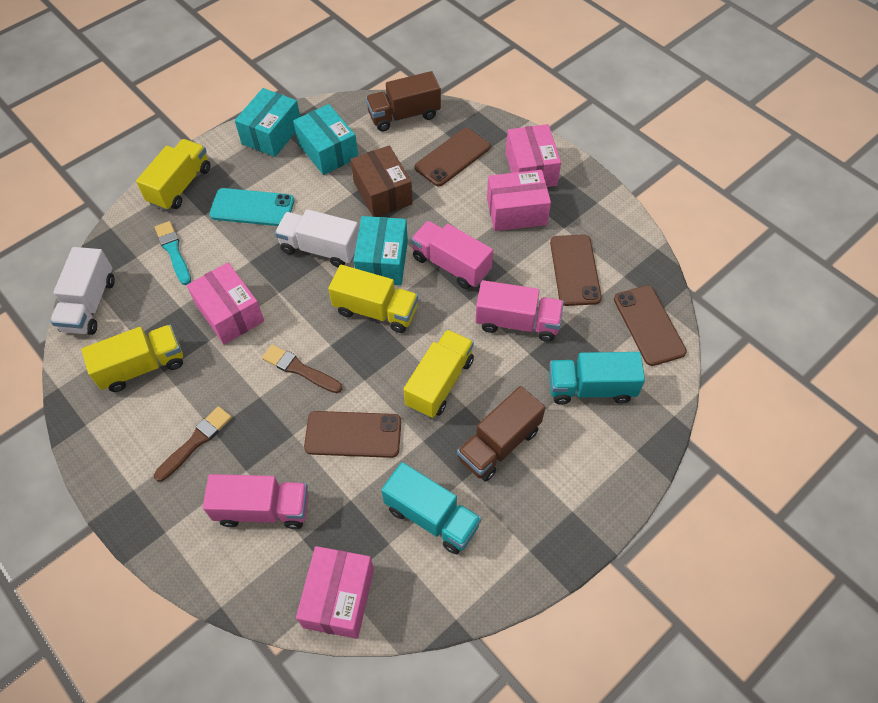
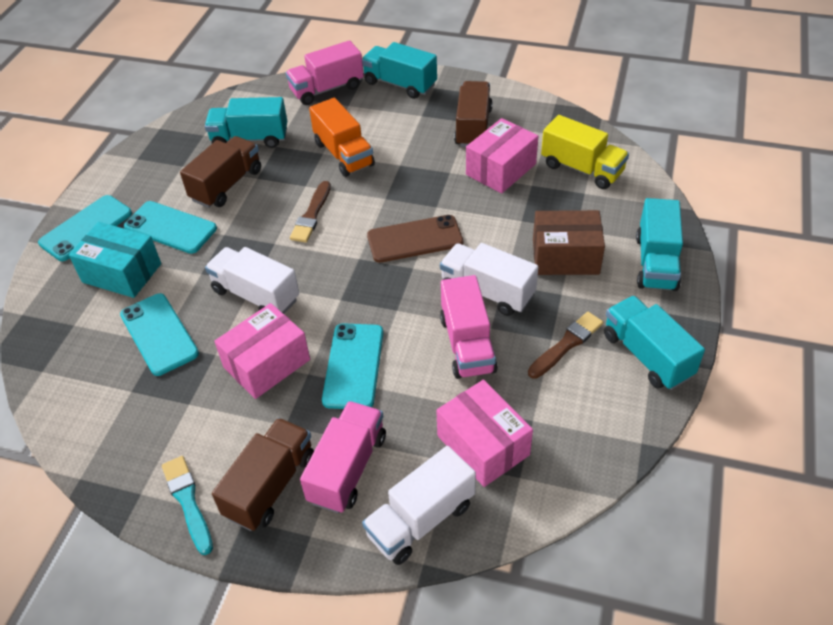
brown phone: [304,411,401,458] [415,128,490,186] [550,234,602,306] [614,285,687,366] = 4 -> [367,215,463,263] = 1
brown truck: [366,71,441,132] [457,386,545,482] = 2 -> [180,136,261,208] [212,418,314,531] [454,81,492,147] = 3
orange truck: none = 0 -> [309,98,375,177] = 1
pink box: [187,263,264,344] [296,546,374,639] [487,170,551,231] [506,124,561,187] = 4 -> [214,303,310,399] [436,380,533,487] [466,118,538,193] = 3
turquoise box: [235,88,300,157] [293,104,358,175] [353,216,408,286] = 3 -> [69,222,161,298] = 1
turquoise phone: [209,188,294,226] = 1 -> [38,195,132,261] [120,293,199,376] [124,201,217,254] [322,323,383,409] = 4
turquoise truck: [381,462,482,554] [549,352,645,405] = 2 -> [205,97,287,148] [362,42,437,99] [604,296,705,390] [636,198,683,291] = 4
white truck: [50,247,115,335] [275,209,359,267] = 2 -> [205,247,299,314] [362,446,476,565] [440,243,538,316] = 3
yellow truck: [81,325,183,392] [136,139,210,211] [328,265,418,333] [403,329,474,418] = 4 -> [541,115,629,189] = 1

